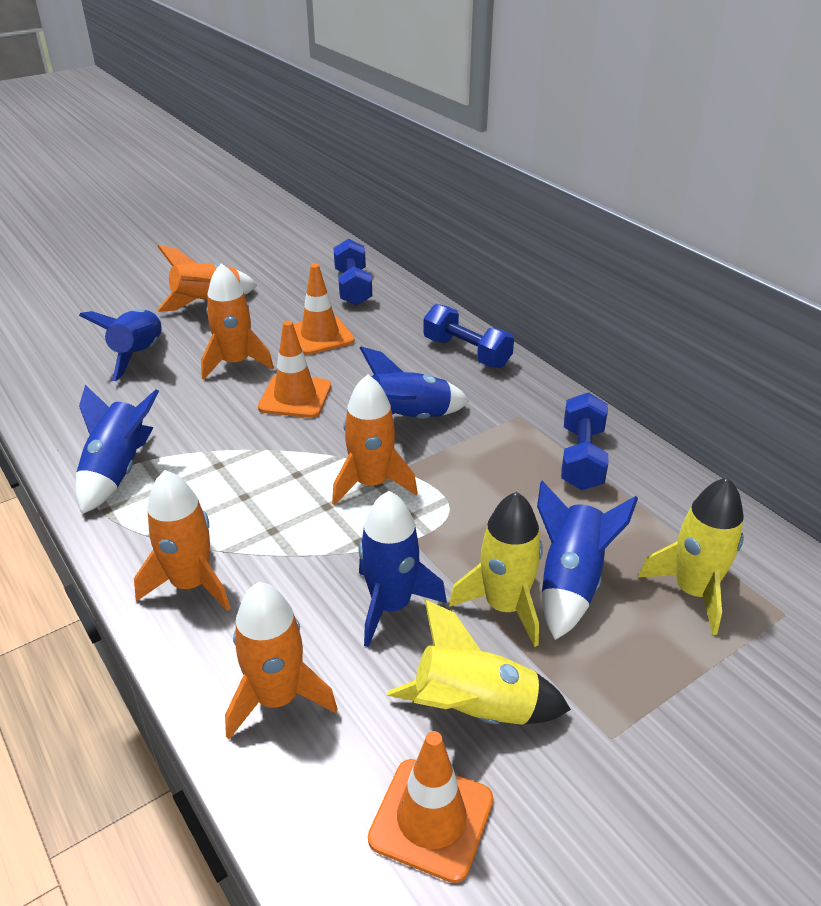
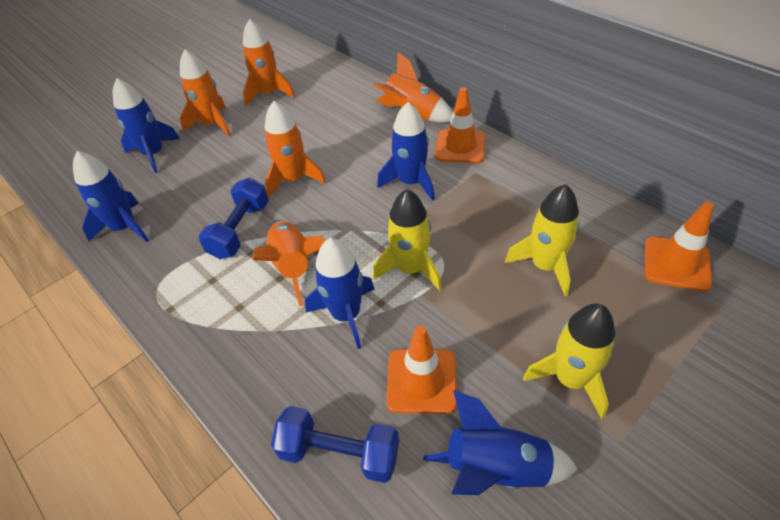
blue dumbbell: [334,239,372,305] [423,304,514,368] [561,392,608,490] = 3 -> [199,178,269,259] [271,406,399,483] = 2

